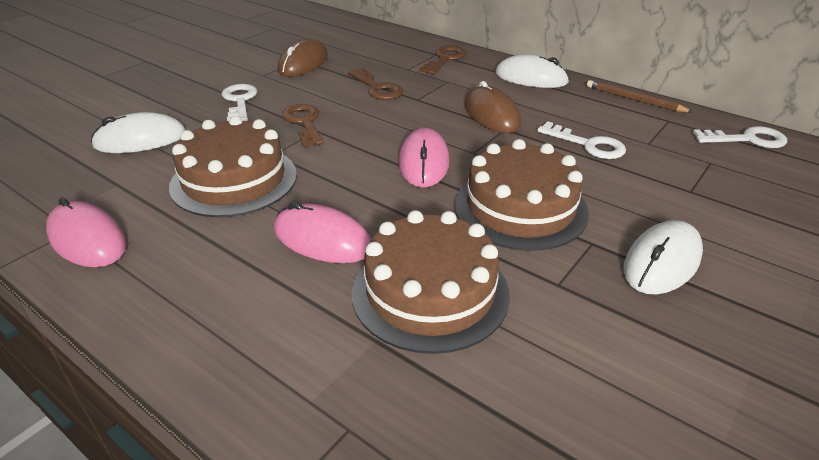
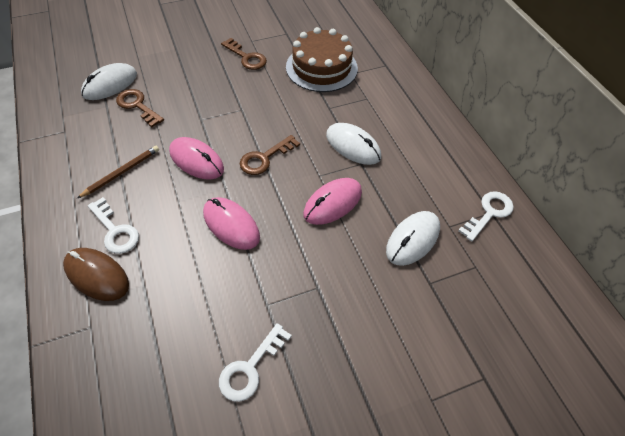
brown cake: [169,116,297,217] [352,210,510,354] [455,139,589,251] = 3 -> [286,27,358,92] = 1
brown mouse: [278,39,328,77] [465,81,521,133] = 2 -> [63,248,129,301] = 1

